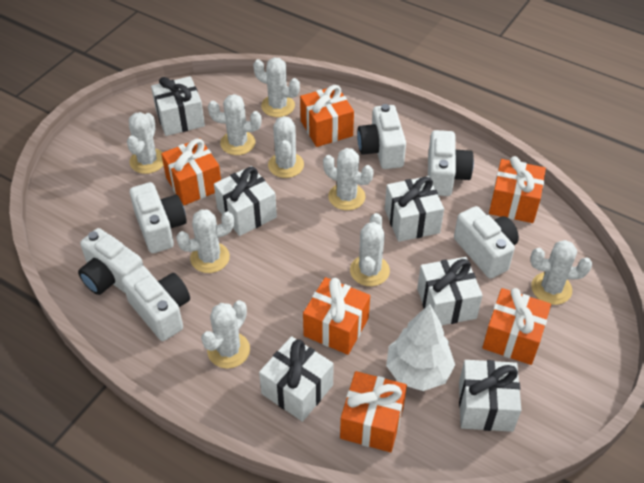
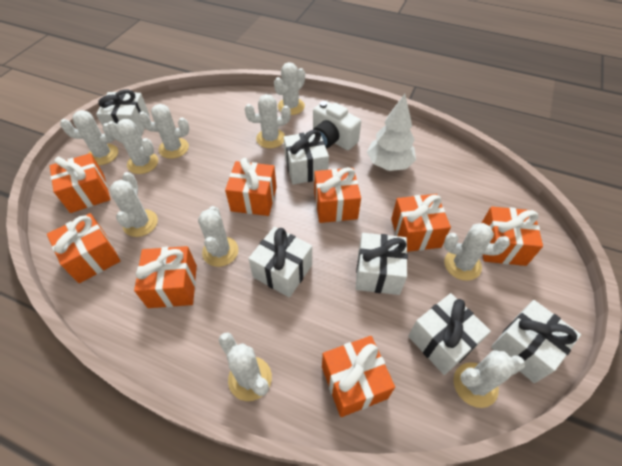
orange gift: [161,138,221,205] [300,85,354,147] [303,277,370,355] [340,371,407,452] [482,288,551,365] [489,156,546,223] = 6 -> [47,213,120,283] [50,153,110,213] [134,246,197,308] [225,158,277,216] [314,167,361,223] [322,336,395,417] [391,194,451,252] [482,206,543,266] = 8
white cactus: [127,112,163,174] [176,209,234,273] [201,300,250,368] [208,94,262,155] [253,58,300,117] [268,116,304,178] [323,148,374,211] [350,213,390,286] [530,240,592,305] = 9 -> [60,110,118,165] [107,119,158,174] [110,172,158,237] [138,104,189,159] [198,206,238,267] [219,333,272,401] [245,94,291,148] [274,62,305,115] [444,223,510,281] [453,350,525,408] = 10
white camera: [78,228,144,295] [122,266,190,341] [130,182,187,253] [357,104,406,169] [428,130,474,196] [454,206,519,279] = 6 -> [313,101,361,150] = 1

